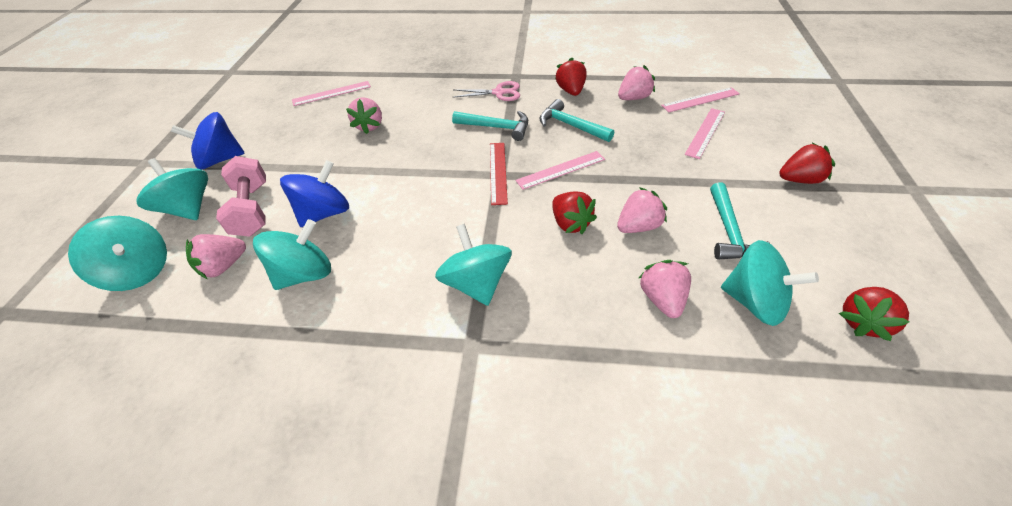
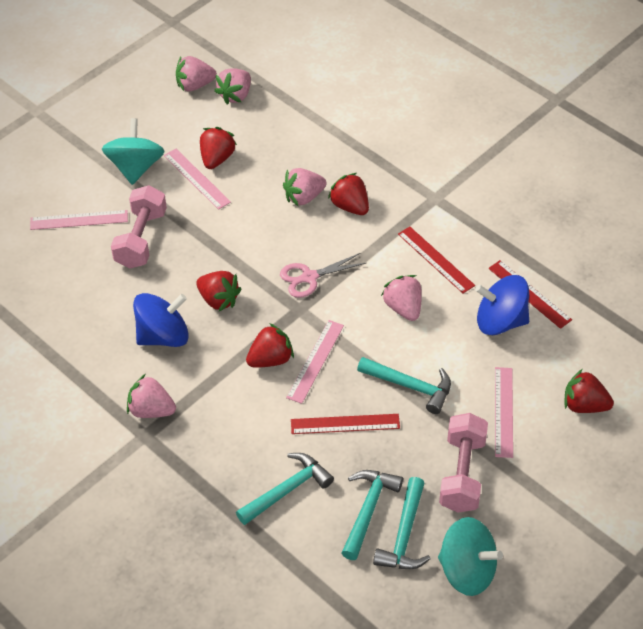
pink dumbbell: [216,156,266,237] = 1 -> [111,185,167,269] [439,413,488,513] = 2
red ruler: [490,143,508,205] = 1 -> [291,414,400,434] [398,227,475,294] [488,260,572,329] = 3
red strawberry: [552,192,597,234] [555,58,587,96] [779,143,835,184] [839,287,909,341] = 4 -> [196,271,241,311] [200,127,237,169] [246,323,294,368] [328,173,369,215] [564,369,614,413] = 5
turquoise hammer: [452,111,528,141] [540,99,614,142] [710,182,770,260] = 3 -> [236,453,334,525] [342,470,403,560] [357,357,451,414] [373,477,431,569] = 4
turquoise spinning top: [68,216,167,291] [137,158,208,220] [253,219,331,290] [435,224,512,306] [721,240,819,326] = 5 -> [102,118,165,185] [438,517,503,596] = 2

